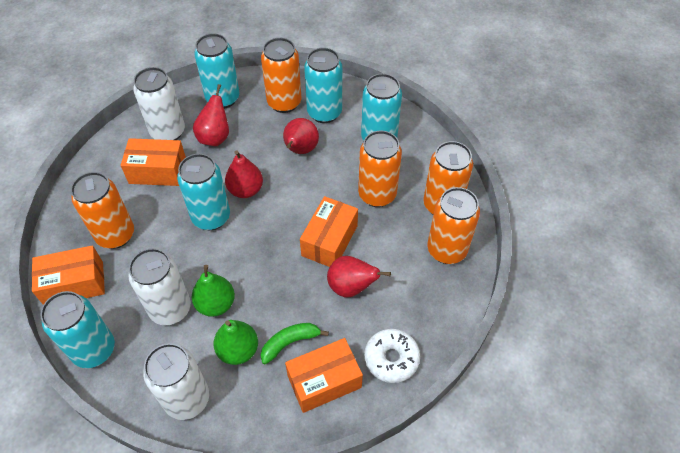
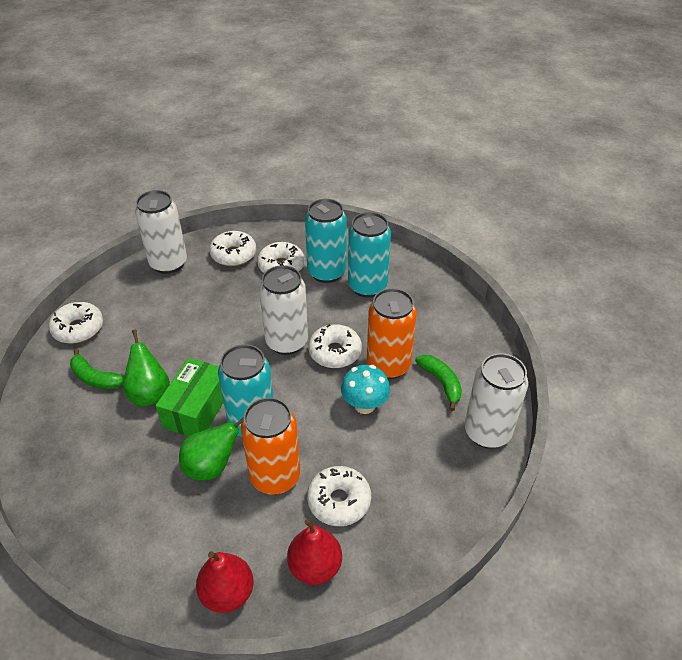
green banana: [261,323,329,365] = 1 -> [70,349,124,389] [415,355,462,411] = 2
green box: none = 0 -> [156,358,224,436] = 1
orange box: [32,245,105,305] [121,138,186,186] [285,338,363,413] [300,196,358,267] = 4 -> none = 0
orange can: [71,172,134,249] [261,38,301,113] [358,131,402,207] [424,141,473,214] [427,187,480,264] = 5 -> [241,397,300,495] [367,288,417,379] = 2
red pear: [193,84,229,146] [225,150,263,198] [283,118,319,154] [327,256,391,298] = 4 -> [196,551,254,613] [287,519,342,585] = 2
turquoise can: [40,291,115,368] [177,154,230,230] [194,33,239,109] [304,48,342,123] [361,74,402,141] = 5 -> [218,344,274,437] [305,199,347,283] [348,212,391,298] = 3
turquoise mushroom: none = 0 -> [341,365,390,414] = 1
white donut: [364,329,420,383] = 1 -> [49,302,103,344] [209,231,256,266] [257,242,305,273] [307,466,371,526] [308,324,362,368] = 5

